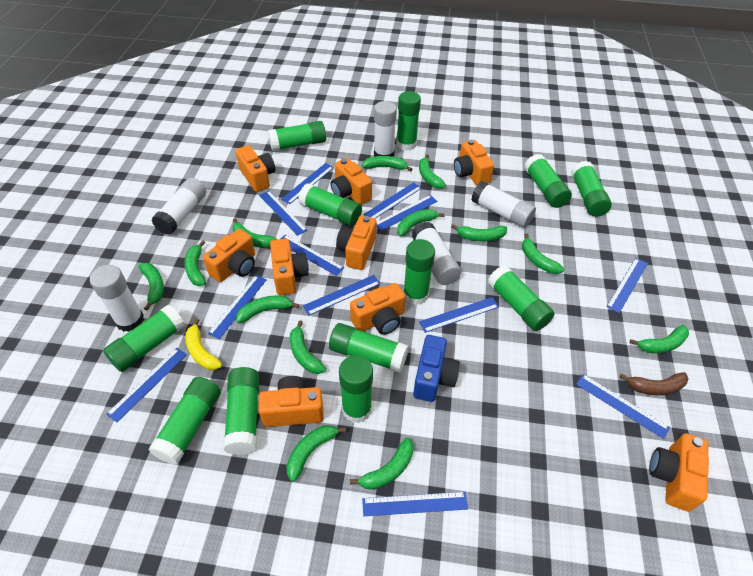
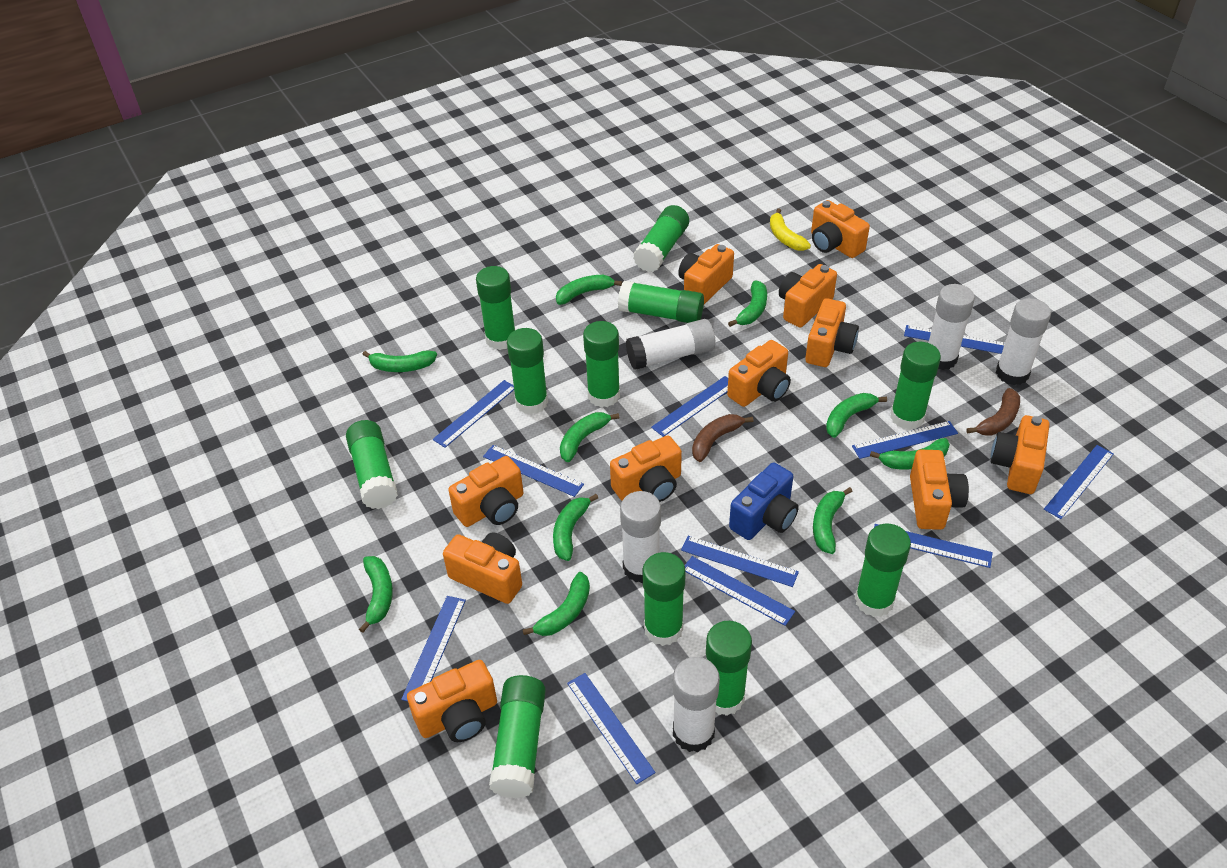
blue ruler: [106,348,187,422] [208,275,267,339] [259,191,308,236] [281,163,334,204] [281,234,344,276] [303,275,381,316] [362,492,468,516] [363,182,422,218] [376,195,437,231] [419,297,499,333] [576,374,670,439] [606,258,648,313] = 12 -> [401,596,466,701] [433,380,514,448] [483,445,584,497] [567,673,656,784] [651,376,728,437] [681,536,799,587] [685,556,795,626] [852,421,958,459] [874,524,993,568] [904,325,1005,354] [1044,445,1114,519] = 11
brown banana: [619,372,688,395] = 1 -> [692,414,753,462] [966,388,1020,436] = 2
green banana: [139,263,164,311] [184,240,206,286] [232,218,277,248] [236,295,299,323] [286,425,346,482] [290,320,326,374] [350,437,413,490] [362,156,412,172] [397,209,445,236] [419,154,446,189] [451,224,507,241] [522,233,565,274] [630,325,689,353] = 13 -> [359,556,393,633] [362,350,437,372] [523,572,590,636] [553,494,598,561] [556,275,622,305] [560,412,620,462] [728,281,767,327] [813,487,853,554] [826,393,887,438] [870,438,950,470] = 10
green glue stick: [103,304,185,372] [148,377,221,465] [223,367,259,455] [268,121,326,151] [298,183,362,226] [329,323,409,373] [339,355,373,423] [396,91,421,151] [403,239,435,305] [488,265,555,331] [524,154,572,208] [571,161,612,217] = 12 -> [346,420,398,509] [476,266,515,350] [489,675,546,798] [507,328,548,414] [583,321,620,407] [618,281,704,323] [633,205,689,272] [642,552,686,646] [706,621,752,716] [855,524,911,617] [890,342,941,430] = 11
orange camera: [203,229,255,282] [235,145,276,192] [258,376,324,427] [270,239,309,295] [331,158,372,205] [336,216,376,270] [350,283,405,335] [454,140,494,186] [649,433,709,511] = 9 -> [407,660,497,742] [443,533,522,604] [448,456,524,527] [610,435,682,502] [678,244,734,304] [727,340,791,407] [779,264,837,328] [805,298,859,367] [811,200,870,258] [910,450,969,530] [990,415,1050,494] = 11

